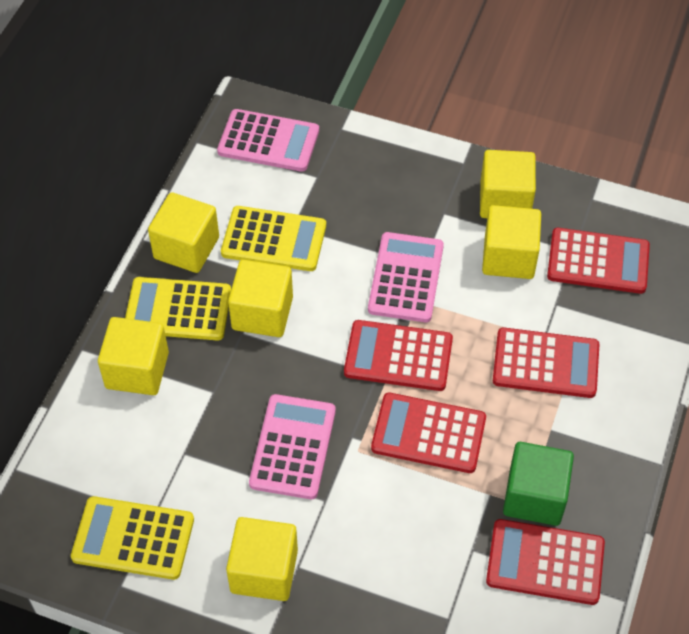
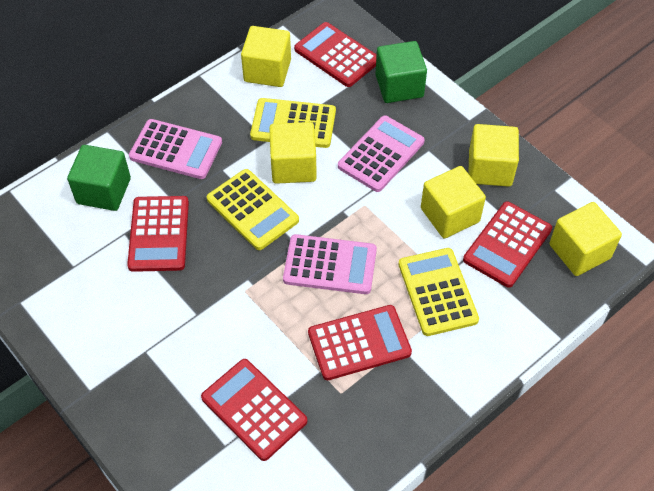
green cube: [503,442,574,526] = 1 -> [67,145,131,211] [375,41,427,103] = 2
yellow cube: [98,317,169,395] [148,192,219,273] [226,517,298,601] [228,260,293,337] [480,150,536,218] [482,205,541,279] = 6 -> [241,26,291,87] [269,122,317,184] [421,166,486,238] [468,124,519,187] [549,202,622,276] = 5

